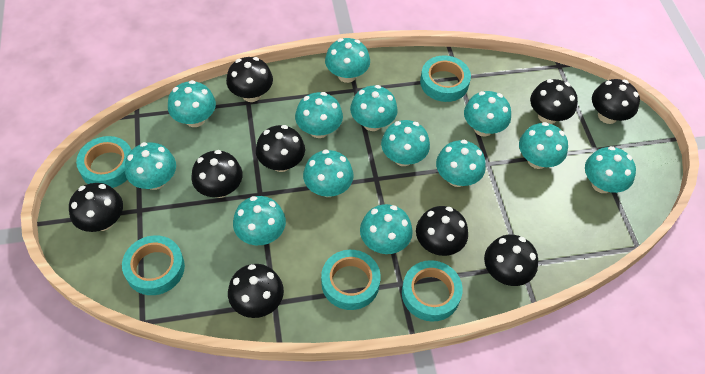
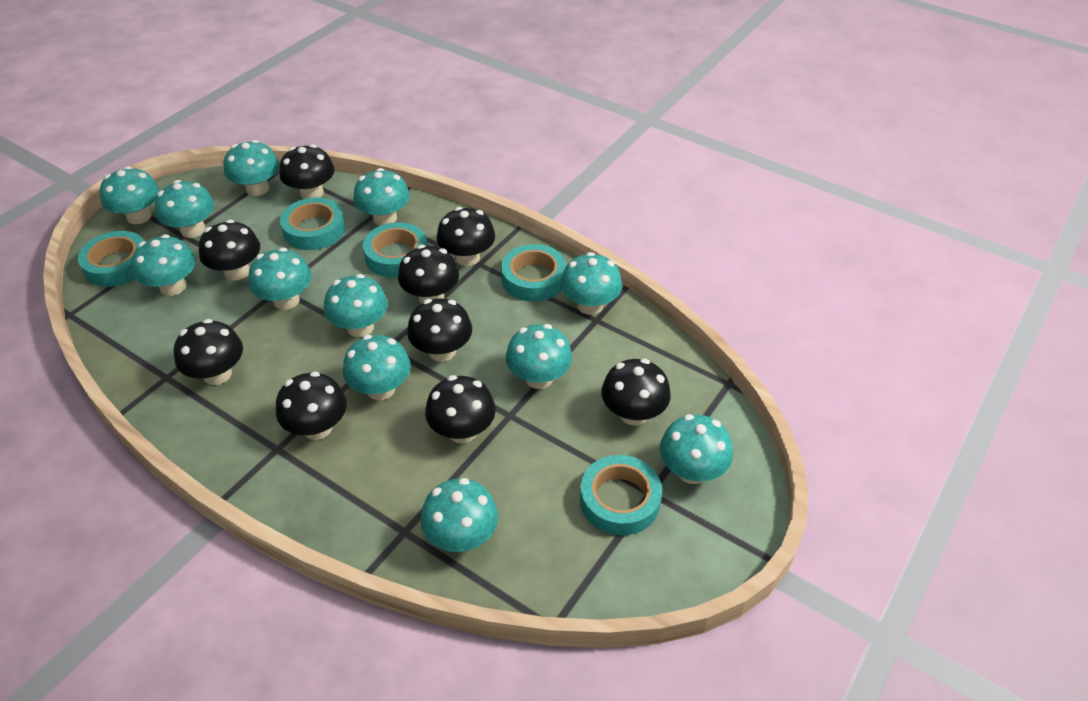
turquoise mushroom: [125,142,176,190] [168,80,216,127] [233,196,286,245] [295,92,343,138] [303,150,354,197] [325,38,370,83] [350,85,398,131] [360,204,413,254] [381,120,430,166] [436,140,486,187] [464,91,511,137] [519,122,568,169] [585,146,636,193] = 13 -> [99,166,159,224] [131,234,196,296] [155,180,215,238] [224,140,279,196] [248,248,311,310] [324,274,388,337] [343,335,411,400] [353,168,410,226] [421,478,498,552] [506,324,572,389] [560,252,622,315] [660,414,733,484] = 12

